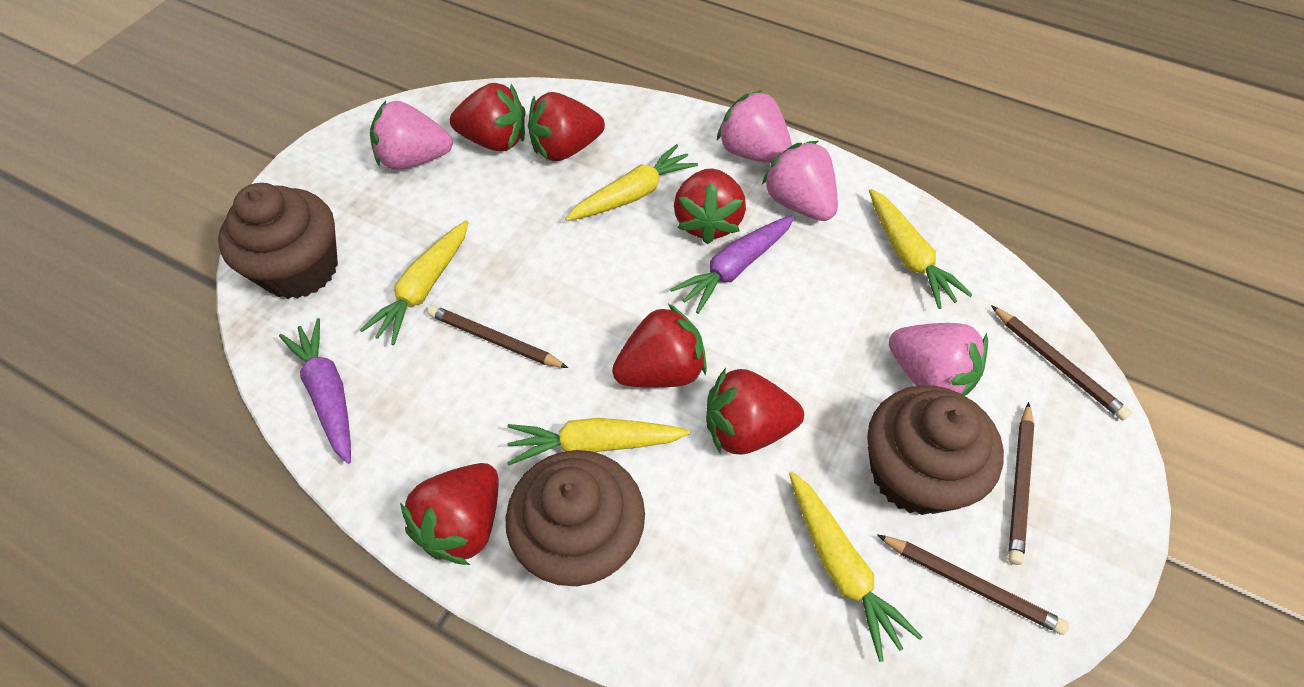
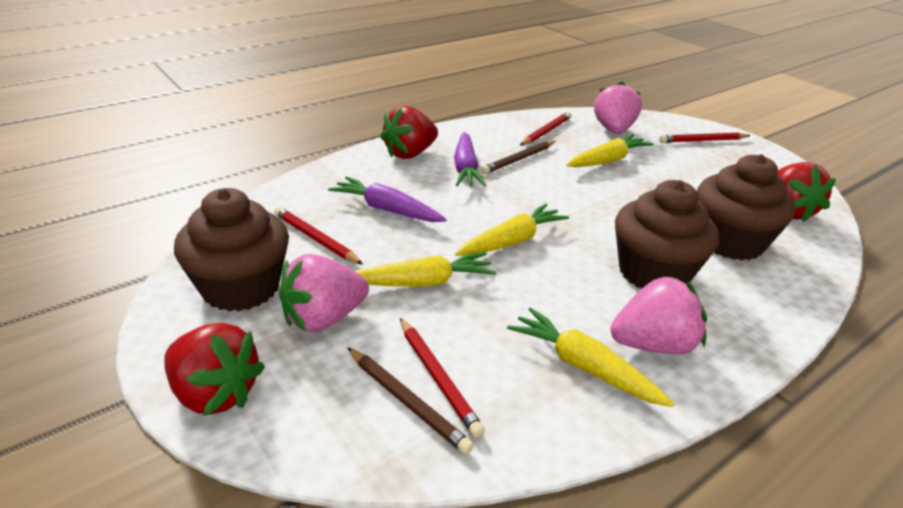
brown pencil: [428,305,568,368] [877,534,1069,635] [991,305,1132,420] [1008,402,1034,565] = 4 -> [347,347,474,454] [481,141,555,174] = 2
pink strawberry: [370,101,453,170] [717,90,792,163] [762,141,838,221] [889,323,988,396] = 4 -> [279,254,369,332] [594,81,642,134] [611,276,707,354] = 3
red pencil: none = 0 -> [274,207,363,265] [400,318,485,438] [520,112,572,145] [659,132,751,143] = 4
red strawberry: [400,463,499,565] [450,83,526,151] [528,92,605,161] [612,304,707,388] [674,169,746,244] [706,368,804,455] = 6 -> [164,323,265,416] [380,106,438,159] [777,162,836,222] = 3
yellow carrot: [360,220,469,345] [507,418,690,466] [565,144,698,221] [789,472,923,662] [869,189,972,309] = 5 -> [355,252,496,287] [455,203,569,256] [507,307,674,407] [567,134,653,167] = 4

